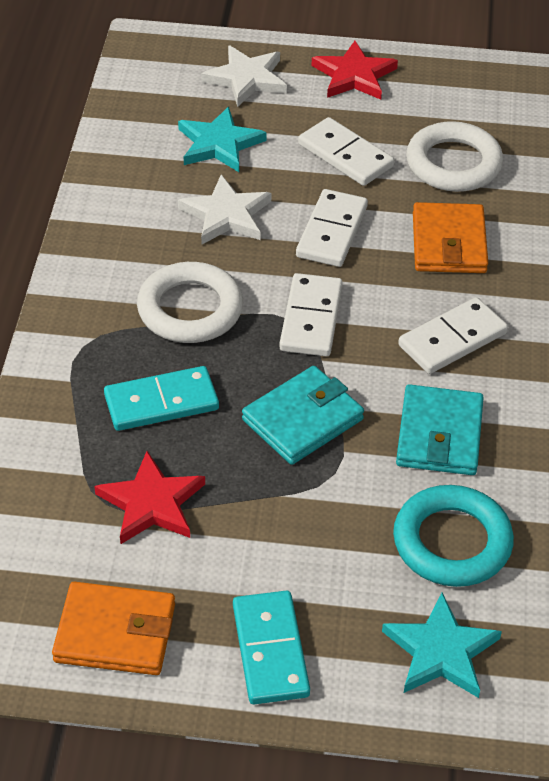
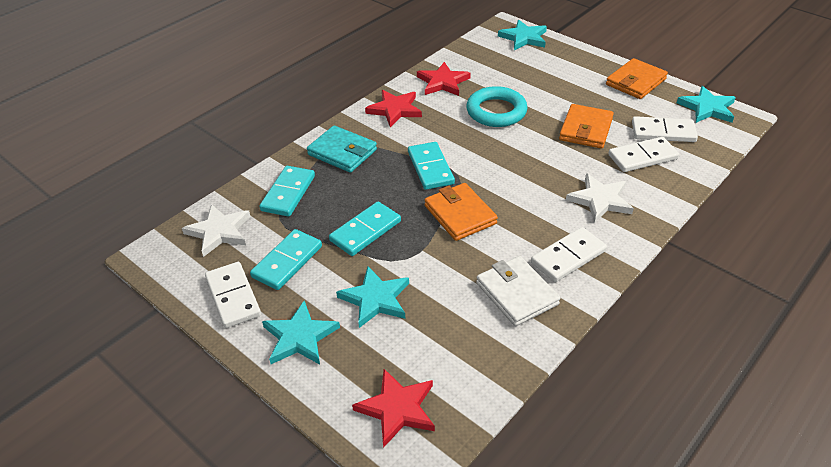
orange wallet: [52,582,175,675] [413,202,488,273] = 2 -> [425,183,498,241] [559,104,614,149] [606,58,668,99] = 3
red star: [94,451,205,544] [312,41,398,99] = 2 -> [352,369,435,448] [365,90,422,128] [417,62,471,96] = 3
turquoise domino: [104,366,219,431] [233,591,310,704] = 2 -> [250,229,322,290] [259,166,315,217] [329,202,401,256] [408,142,455,190] = 4
turquoise star: [178,106,267,172] [382,593,502,698] = 2 -> [262,301,340,365] [336,266,409,328] [498,20,547,50] [677,86,736,123] = 4
turquoise wallet: [242,366,364,465] [396,384,484,475] = 2 -> [307,126,377,173] = 1
white ring: [137,262,243,343] [406,121,503,192] = 2 -> none = 0
white wallet: none = 0 -> [476,256,560,326] = 1

